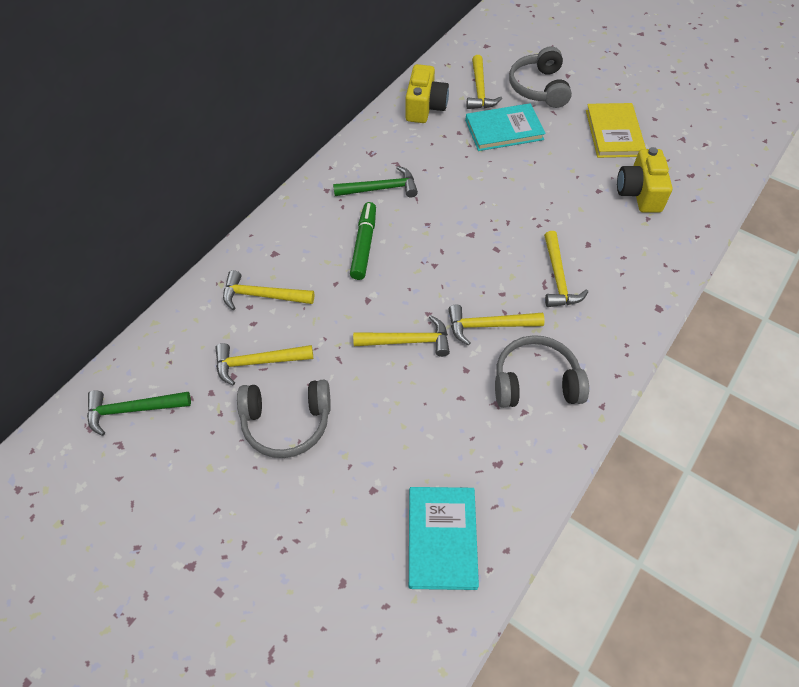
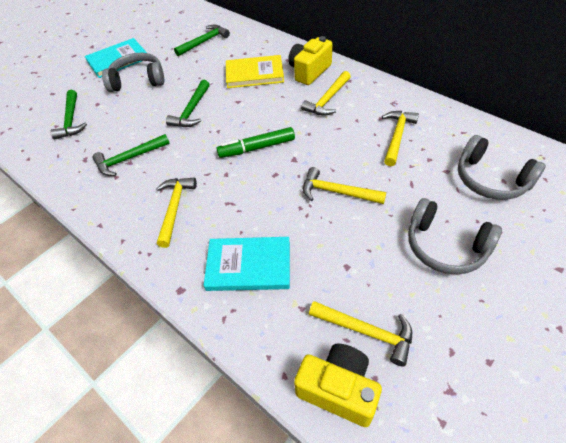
green hammer: [87,390,191,436] [333,166,418,197] = 2 -> [50,90,87,139] [93,134,170,176] [166,80,210,127] [174,25,230,56] = 4
yellow hammer: [215,343,313,385] [223,270,314,310] [353,315,450,357] [448,304,545,345] [467,55,502,109] [544,231,588,307] = 6 -> [156,178,197,248] [301,71,351,116] [303,167,386,204] [309,301,412,366] [382,111,419,166] = 5

